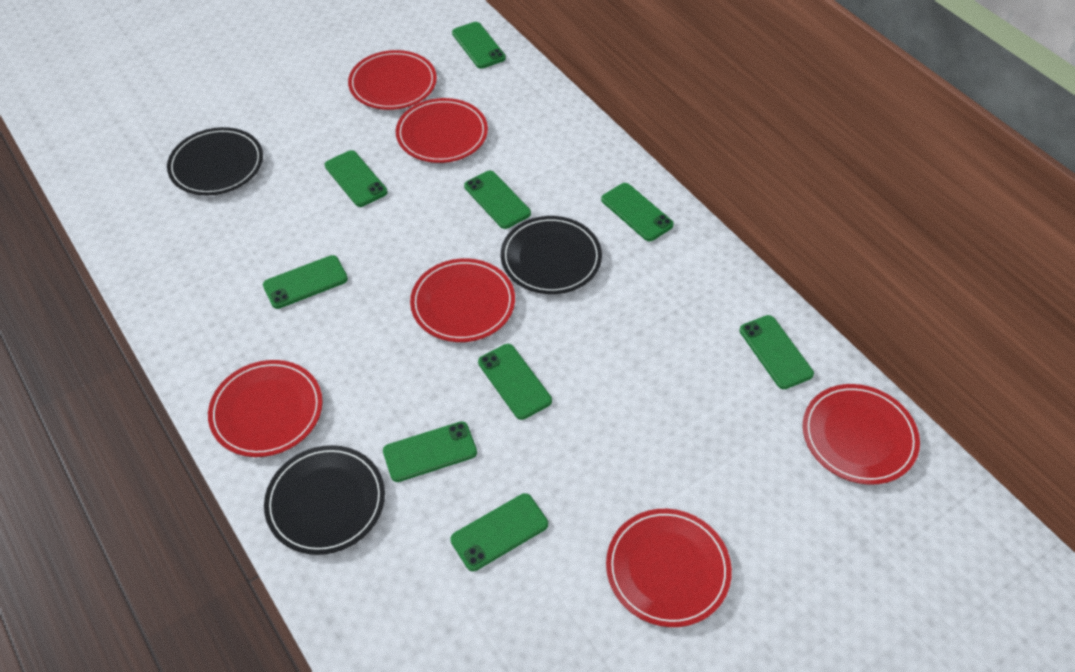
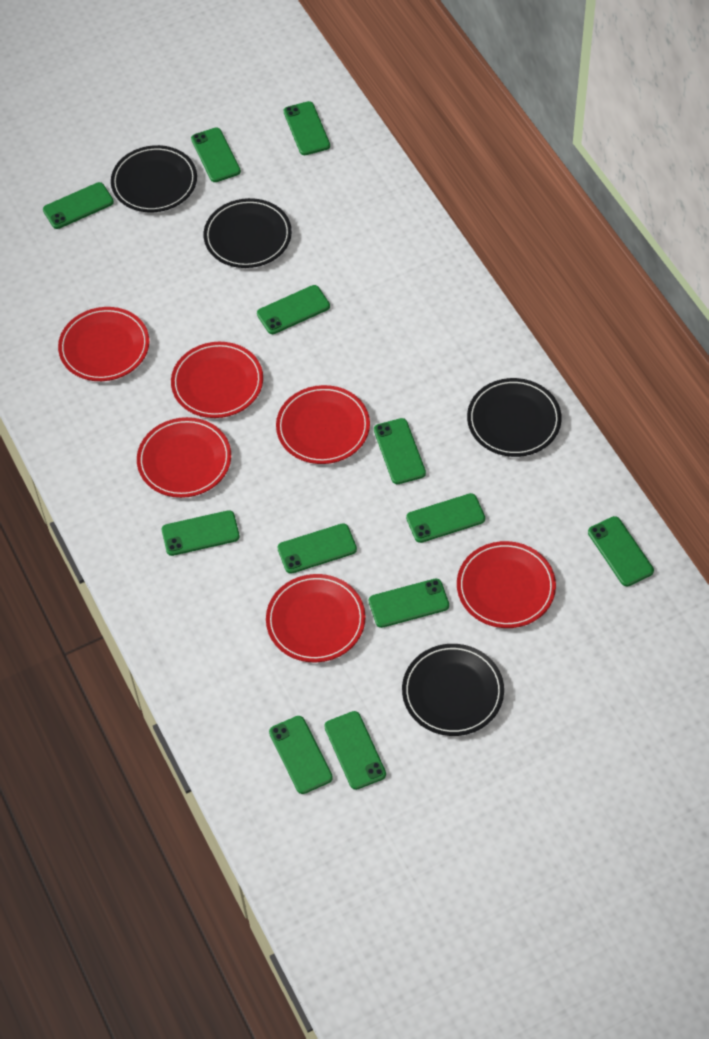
black plate: [167,127,263,195] [264,445,385,555] [501,216,602,294] = 3 -> [111,145,197,212] [204,198,292,268] [402,644,504,736] [467,378,562,457] = 4
green phone: [263,255,348,309] [325,150,387,207] [383,421,477,482] [450,493,548,571] [452,22,506,69] [464,171,531,229] [478,344,552,420] [601,183,674,241] [740,315,814,389] = 9 -> [43,182,114,229] [162,510,240,556] [191,127,241,182] [257,285,330,334] [269,716,333,794] [277,523,357,574] [284,101,330,155] [324,711,386,790] [369,578,449,628] [374,418,426,484] [406,493,485,543] [588,516,654,586] = 12

